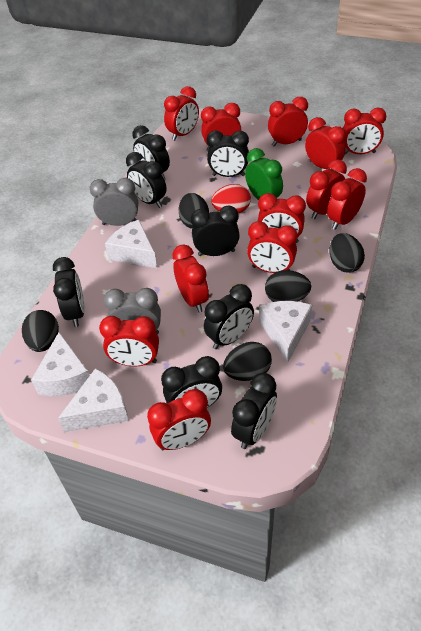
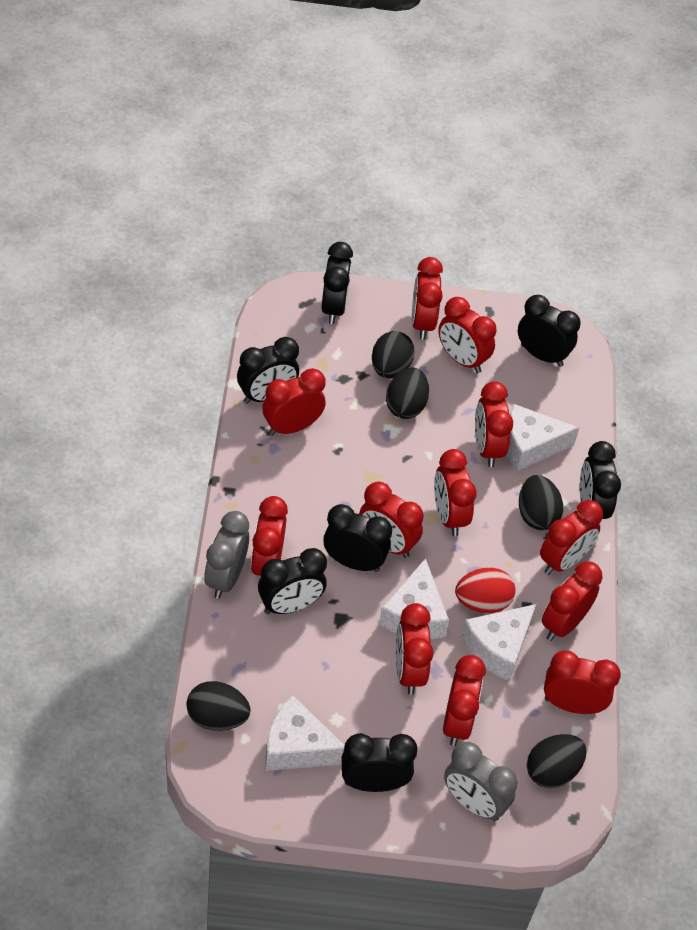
black clock: [53,257,85,327] [126,152,166,208] [132,125,170,180] [161,356,222,408] [191,205,240,256] [204,284,254,349] [207,130,249,177] [231,373,277,449] = 8 -> [237,337,299,404] [258,548,327,614] [321,242,353,324] [323,504,392,572] [341,733,418,792] [518,295,580,367] [580,441,621,519] = 7
green clock: [245,148,283,200] = 1 -> none = 0

